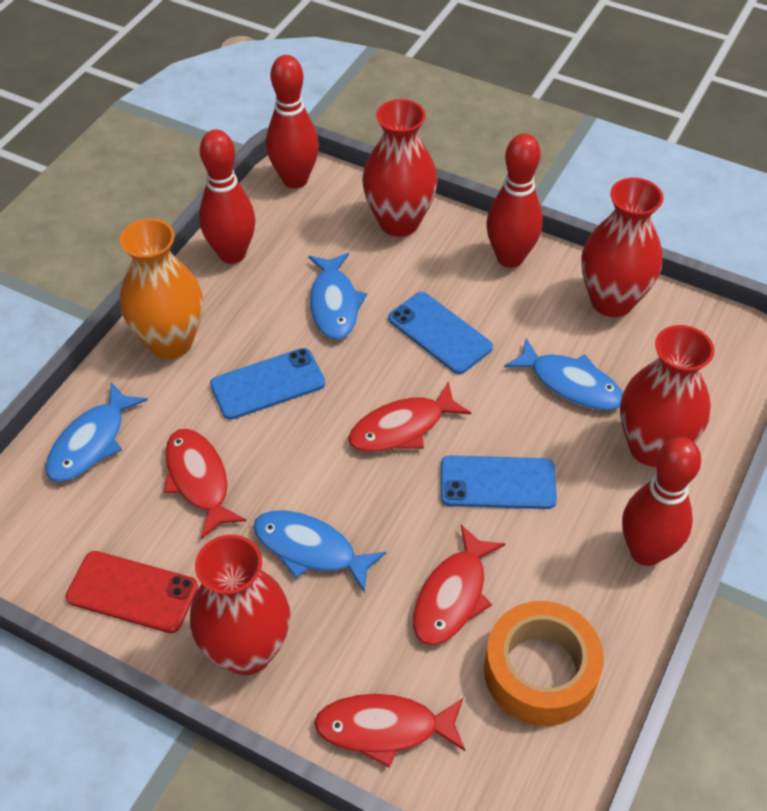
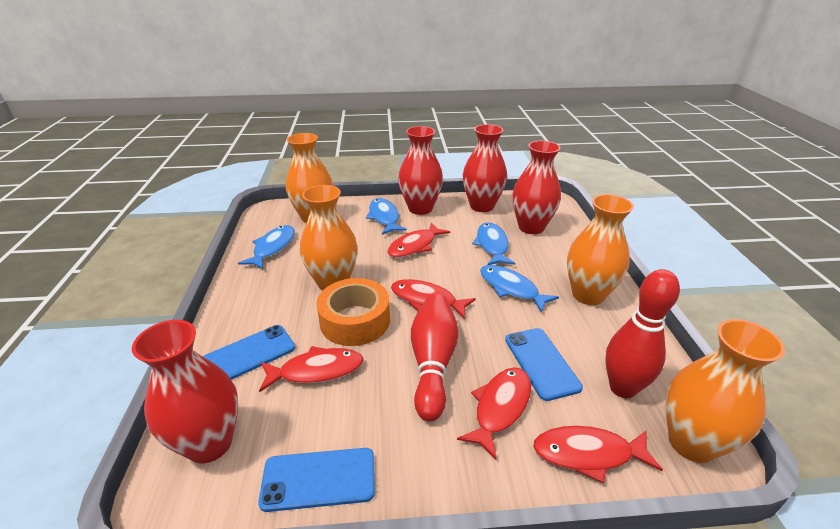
orange vase: [120,219,203,359] = 1 -> [286,133,333,223] [300,185,358,291] [567,194,634,305] [665,319,785,463] = 4
red bowling pin: [199,130,255,264] [266,55,319,189] [486,133,543,268] [622,437,701,566] = 4 -> [411,294,459,421] [605,269,680,398] = 2
red fish: [164,429,247,539] [314,694,465,768] [348,381,471,452] [413,525,505,646] = 4 -> [259,346,364,392] [387,222,450,258] [391,279,476,319] [457,367,531,459] [533,426,663,484] = 5
red phone: [66,551,198,633] = 1 -> none = 0

